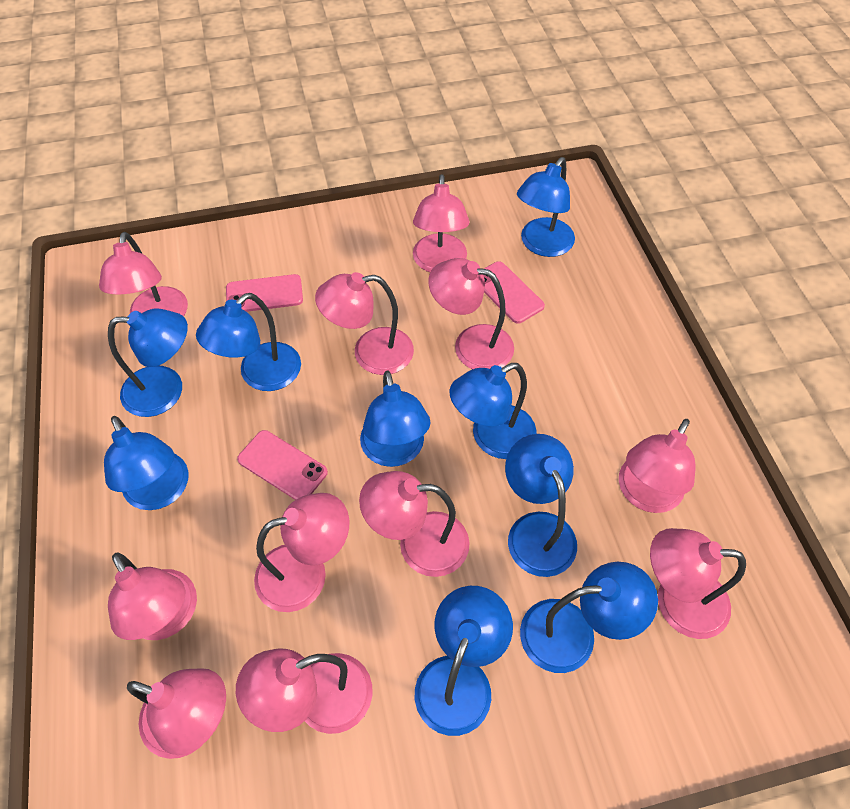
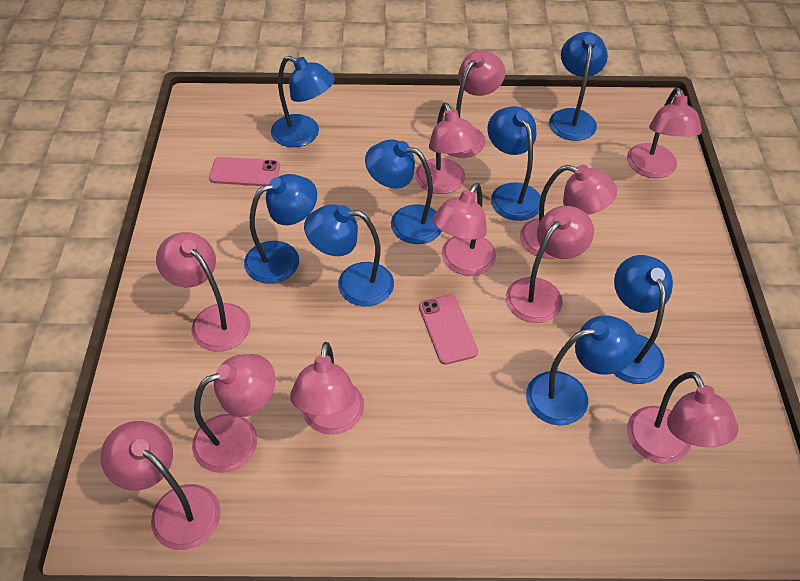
blue lamp: [104,416,188,510] [108,308,188,417] [196,293,301,391] [360,371,430,467] [415,586,513,736] [449,363,537,459] [505,434,577,577] [517,157,575,257] [520,562,658,673] = 9 -> [244,174,317,284] [271,56,335,147] [304,204,394,306] [365,139,442,244] [487,106,541,221] [526,315,639,426] [549,32,608,141] [614,255,673,384] = 8
pink phone: [226,274,303,312] [237,430,328,500] [484,261,545,324] = 3 -> [209,157,280,186] [419,295,478,365] = 2

